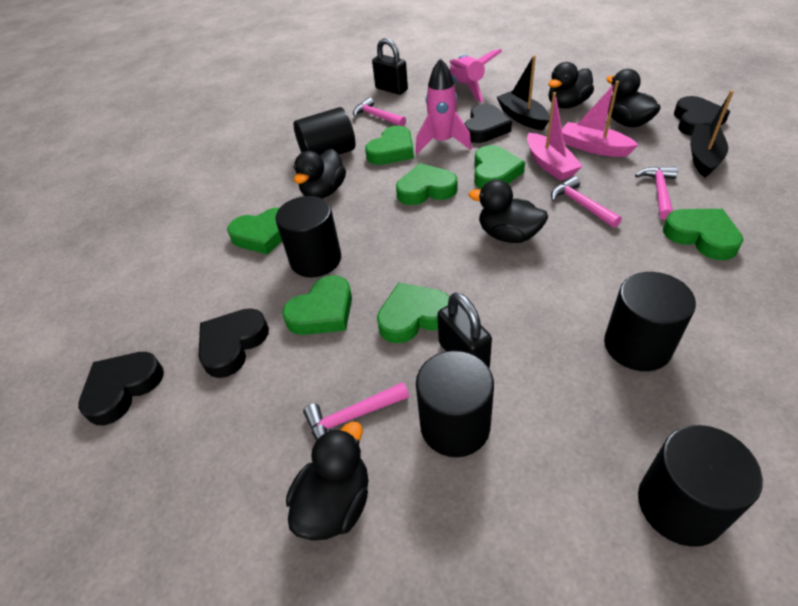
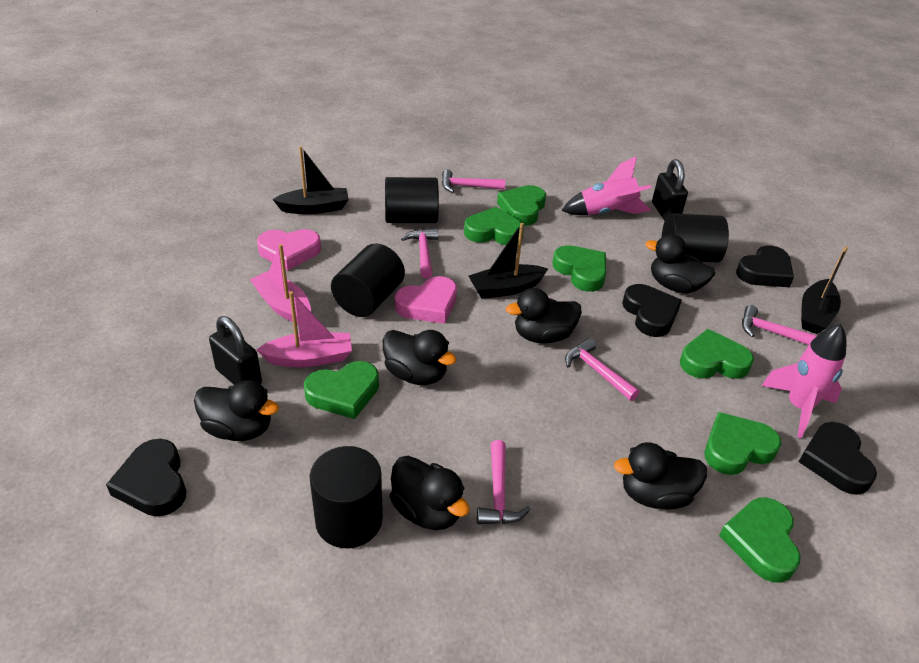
black boat: [497,55,550,130] [690,90,734,177] = 2 -> [273,146,349,214] [468,223,548,299] [801,246,848,334] = 3
black cylinder: [275,196,341,278] [294,107,355,156] [416,351,494,457] [604,272,696,371] [638,425,763,547] = 5 -> [310,446,383,548] [331,243,405,317] [385,177,439,223] [662,213,729,262] = 4
black duck: [286,422,368,541] [294,149,346,198] [469,179,548,243] [548,62,594,109] [606,69,661,127] = 5 -> [194,380,279,441] [383,330,457,385] [389,456,470,530] [506,288,582,343] [614,442,707,509] [645,234,715,293] = 6
pink hammer: [303,382,409,441] [353,97,406,126] [551,176,622,228] [635,166,678,220] = 4 -> [401,229,438,279] [442,169,505,193] [477,440,530,524] [565,338,640,401] [742,305,817,345] = 5
pink heart: none = 0 -> [257,229,321,270] [395,276,457,324] = 2

